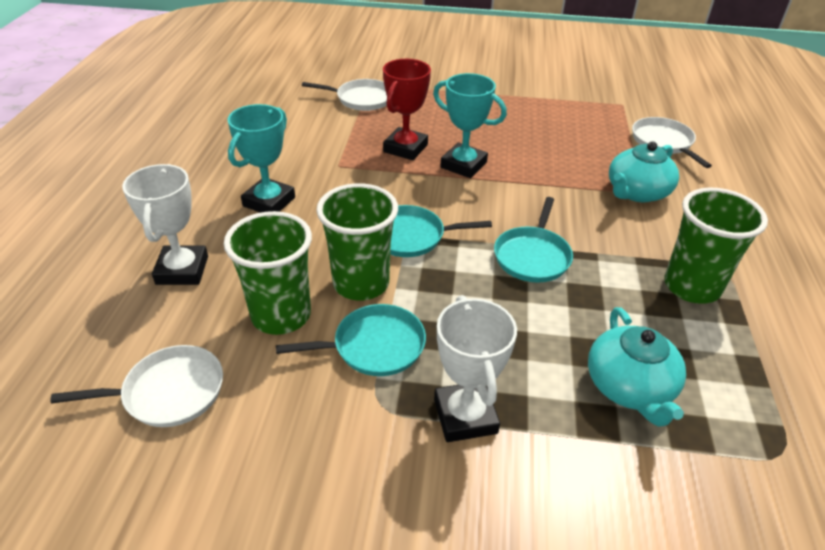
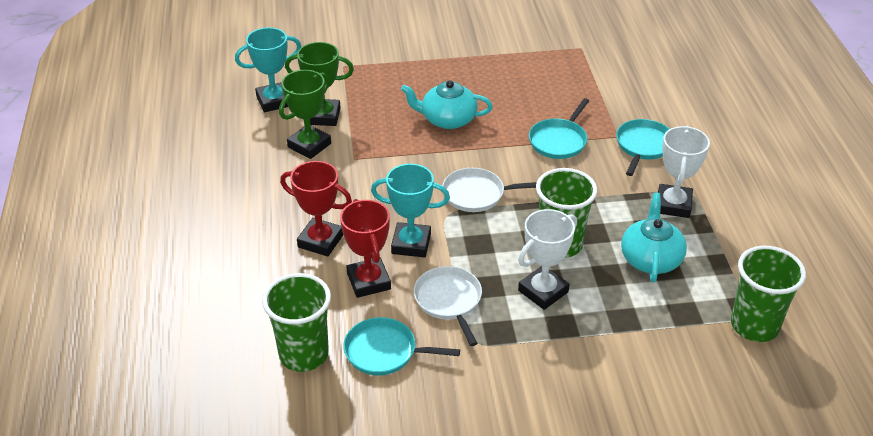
green trophy: none = 0 -> [279,70,331,159] [285,42,354,126] = 2
red trophy: [383,59,431,160] = 1 -> [280,161,352,256] [340,199,391,298] = 2
white pan: [50,345,223,427] [302,79,387,111] [632,117,712,168] = 3 -> [414,266,482,346] [442,168,537,212] = 2

